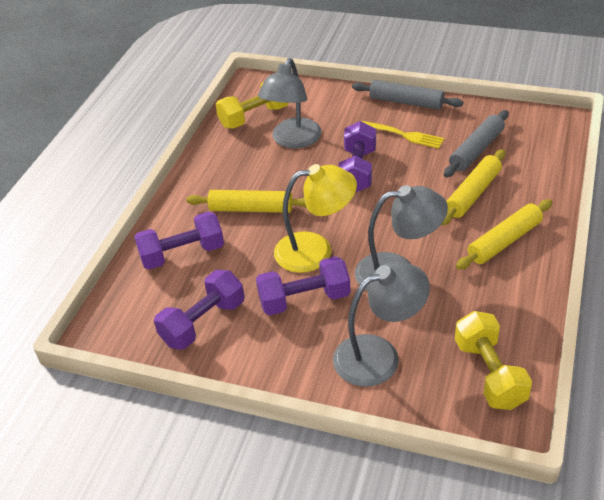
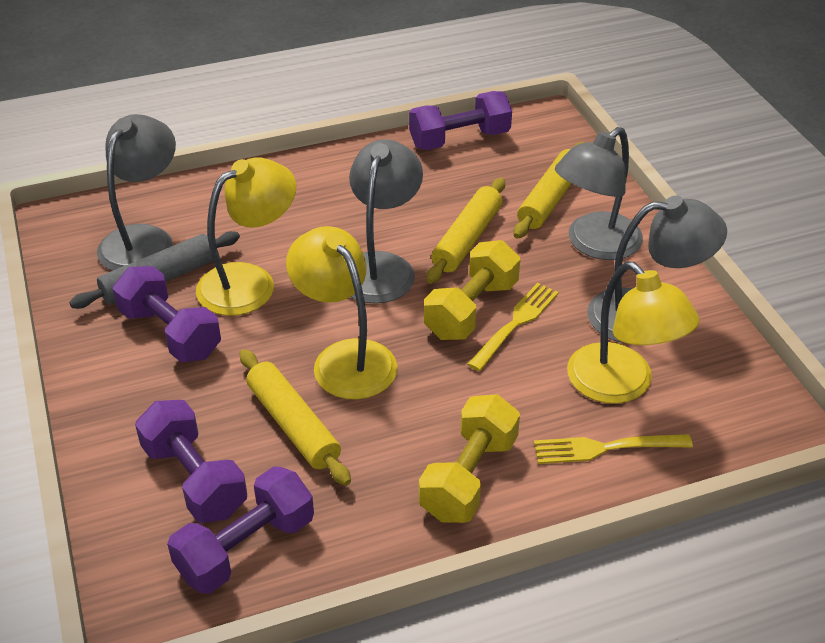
grey lamp: [258,58,322,148] [333,261,430,387] [355,185,448,292] = 3 -> [97,114,176,271] [349,139,423,304] [555,127,643,260] [587,195,727,343] = 4
grey rolling pin: [352,80,463,110] [444,110,509,178] = 2 -> [69,231,240,309] = 1
yellow fork: [362,121,444,149] = 1 -> [467,283,559,371] [534,434,693,464] = 2
yellow lamp: [274,164,357,273] = 1 -> [196,157,296,316] [286,226,397,400] [567,261,699,404] = 3

